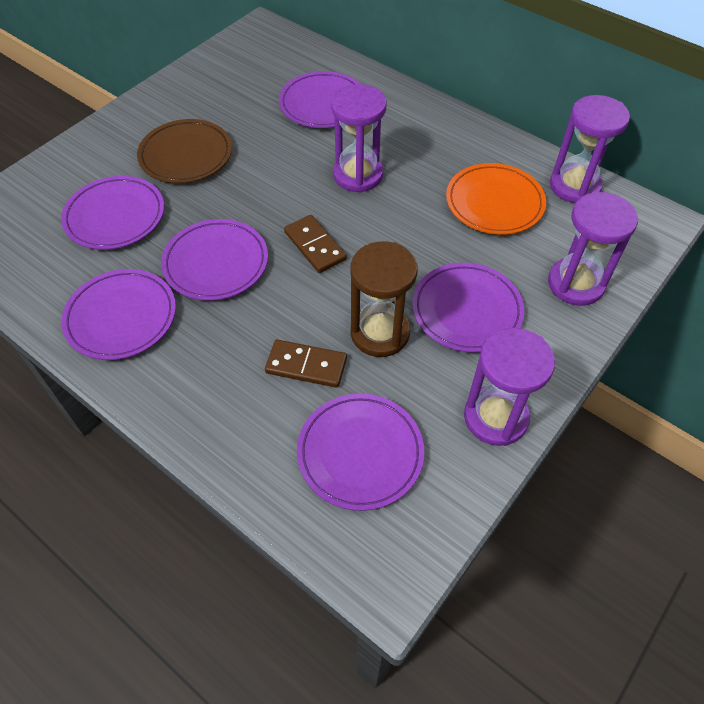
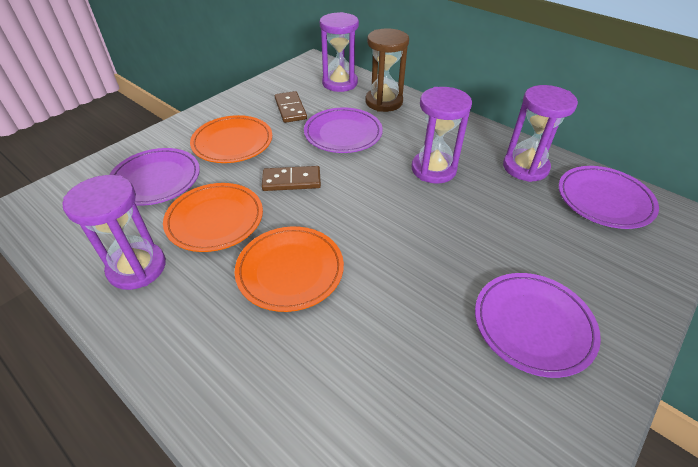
brown plate: [137,119,232,183] = 1 -> none = 0
orange plate: [446,163,546,235] = 1 -> [163,183,263,252] [190,115,272,163] [235,226,344,312] = 3
purple plate: [61,176,164,250] [61,269,176,360] [161,219,268,301] [279,71,360,128] [297,394,424,511] [412,263,525,353] = 6 -> [109,148,200,206] [304,107,383,153] [475,273,601,378] [558,166,659,229] = 4

